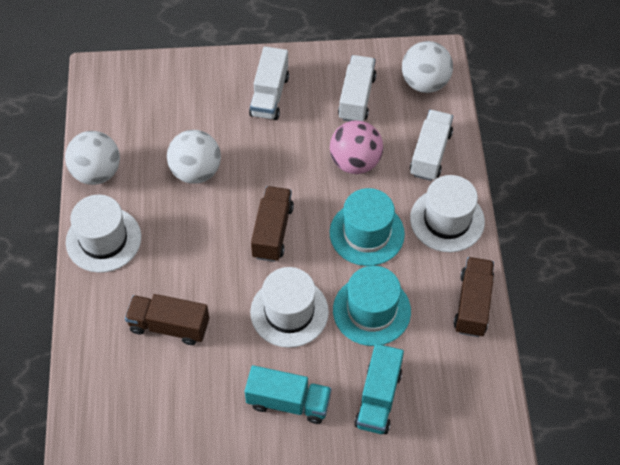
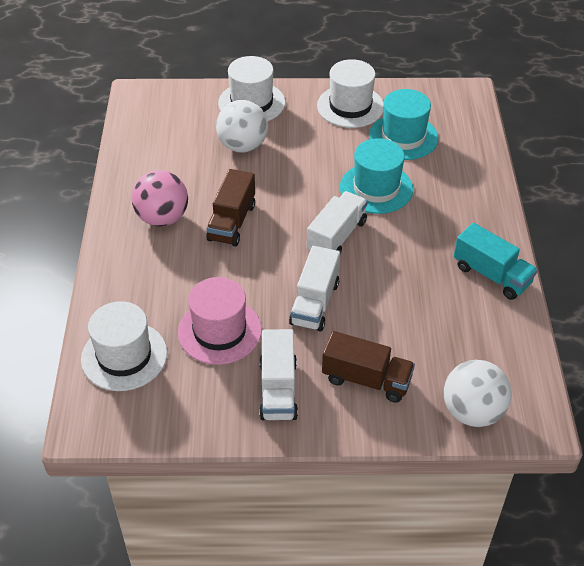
brown truck: [125,294,209,345] [251,186,294,262] [454,257,494,337] = 3 -> [206,169,255,246] [322,331,415,403] = 2
pink hat: none = 0 -> [178,277,262,365] = 1
turquoise truck: [245,365,332,424] [354,344,404,434] = 2 -> [454,223,538,300] = 1
white ball: [65,131,120,185] [167,130,221,184] [402,41,453,93] = 3 -> [216,100,268,153] [444,360,512,427] = 2

